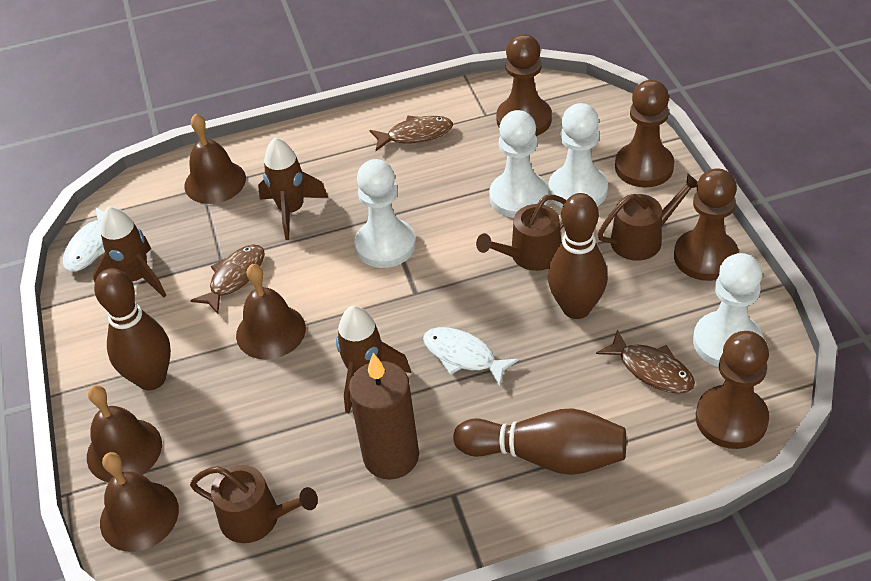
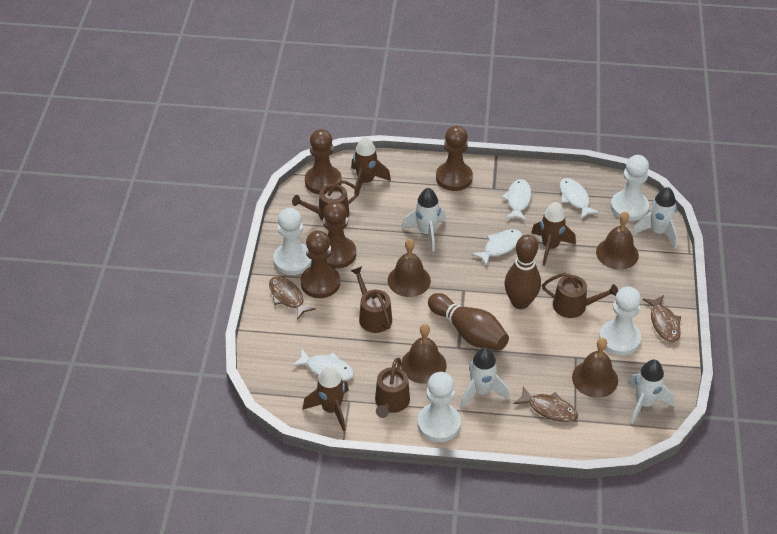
brown bowling pin: [94,268,171,390] [453,408,626,475] [548,193,608,319] = 3 -> [428,293,509,351] [505,234,541,309] = 2
brown candle: [349,353,419,480] = 1 -> none = 0
brown watering can: [190,465,318,543] [476,195,566,271] [598,174,697,261] = 3 -> [292,180,360,221] [351,266,392,333] [375,358,410,418] [542,273,618,318] = 4
white fish: [63,207,125,272] [423,327,519,386] = 2 -> [292,349,354,381] [471,229,522,266] [502,179,531,221] [560,178,600,219] = 4
white rocket: none = 0 -> [402,188,446,252] [460,347,510,408] [628,360,674,424] [633,187,678,248] = 4

